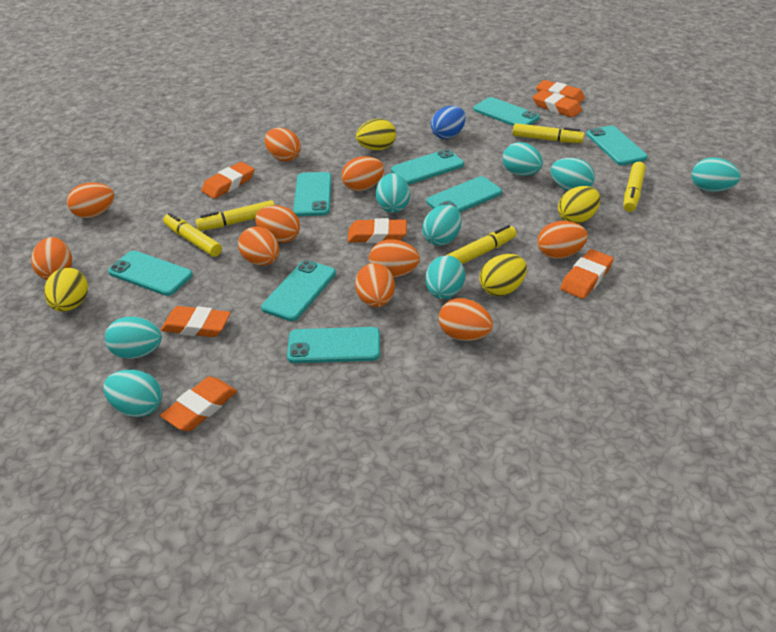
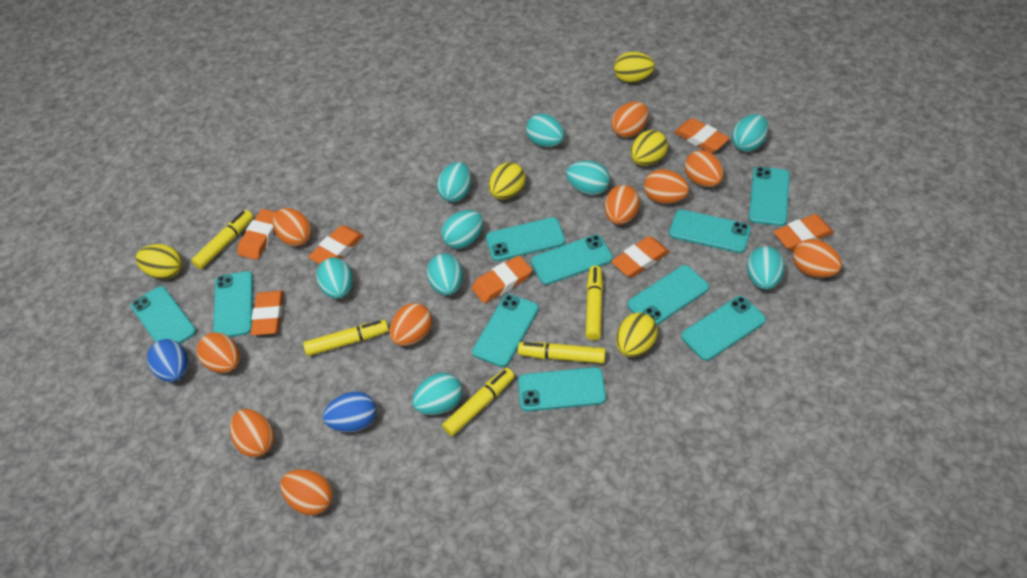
blue egg: [431,106,466,139] = 1 -> [147,339,188,382] [323,392,376,432] = 2
turquoise egg: [103,370,162,417] [105,317,162,359] [376,173,410,213] [422,205,462,246] [425,255,465,299] [503,142,543,176] [550,158,595,191] [692,157,741,192] = 8 -> [316,258,353,299] [412,373,462,415] [427,253,463,296] [437,162,471,202] [441,210,483,249] [526,113,565,147] [566,161,610,195] [732,114,768,152] [747,246,785,290] = 9
turquoise phone: [108,251,193,296] [261,260,336,321] [287,327,380,363] [293,172,332,216] [391,149,464,185] [427,176,502,212] [473,97,539,126] [587,125,648,165] = 8 -> [131,286,196,344] [213,271,253,337] [472,294,539,367] [486,217,565,261] [518,367,606,412] [531,235,613,285] [627,265,709,325] [669,209,751,253] [681,296,766,361] [749,167,790,226] = 10
yellow egg: [44,268,88,312] [356,119,396,150] [479,254,527,296] [558,186,600,224] = 4 -> [136,244,182,279] [489,162,526,199] [614,52,655,83] [616,312,658,357] [630,130,668,166] = 5

